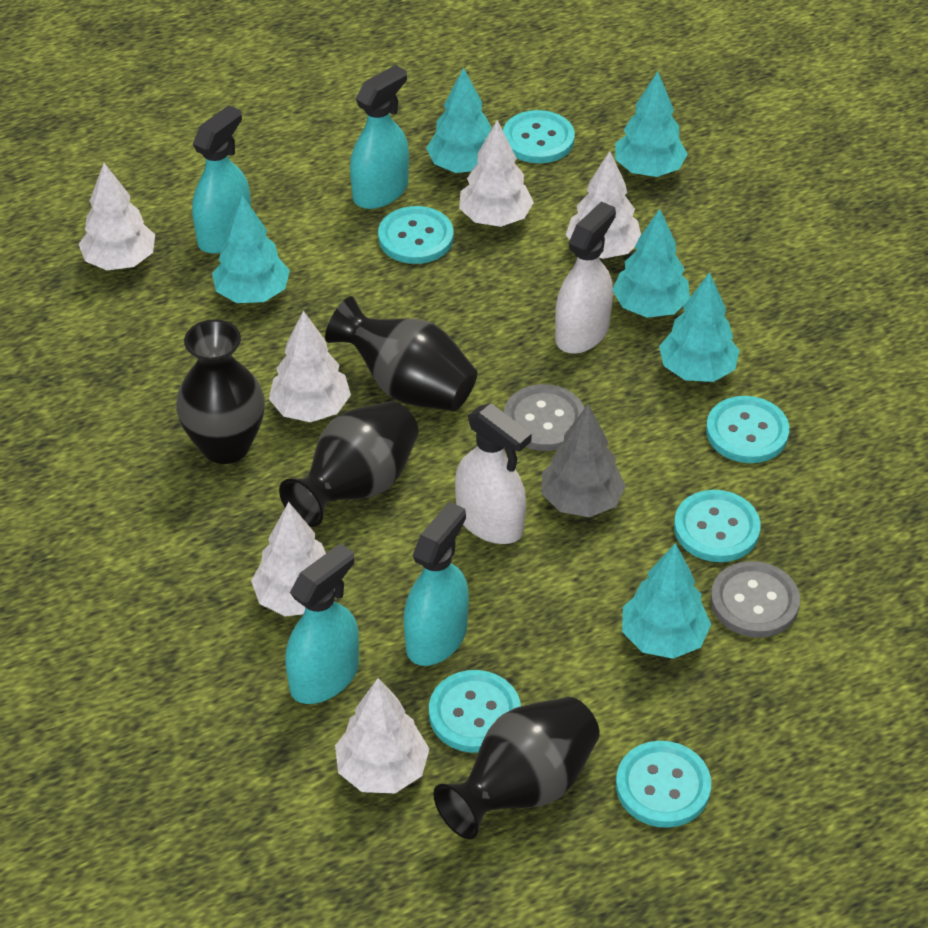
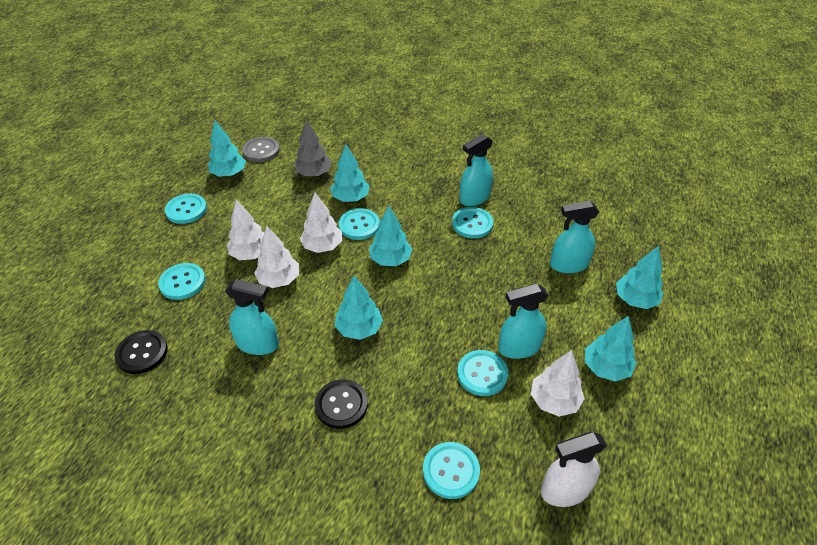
black button: none = 0 -> [115,330,168,374] [315,379,368,429] = 2
black vase: [176,319,265,464] [279,401,419,527] [325,296,477,411] [433,697,600,839] = 4 -> none = 0
grey button: [504,384,585,451] [710,561,800,638] = 2 -> [242,137,280,162] = 1
white spray bottle: [455,403,532,544] [555,201,616,354] = 2 -> [541,432,607,507] = 1
white tree: [79,163,155,270] [251,502,335,616] [269,311,351,422] [335,678,429,793] [459,120,534,227] [566,151,641,259] = 6 -> [227,199,264,260] [254,226,299,288] [300,193,342,253] [531,350,585,417] = 4

